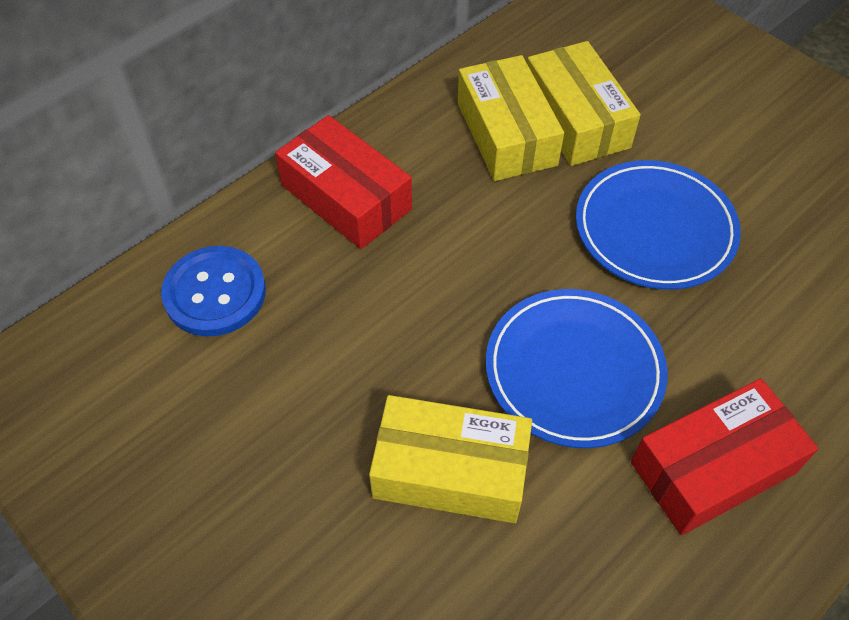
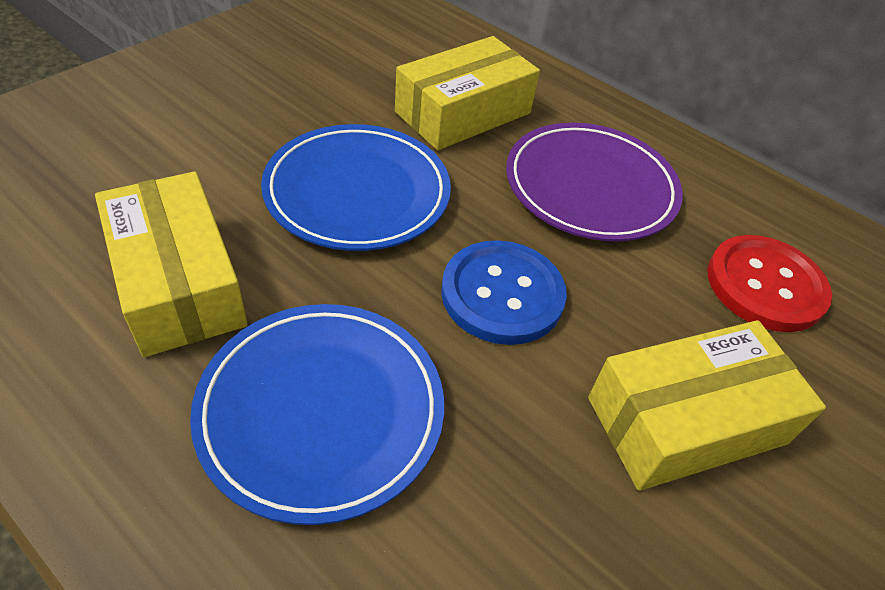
purple plate: none = 0 -> [506,122,683,241] = 1
red box: [275,115,412,249] [631,378,818,535] = 2 -> none = 0
red button: none = 0 -> [707,235,832,332] = 1

